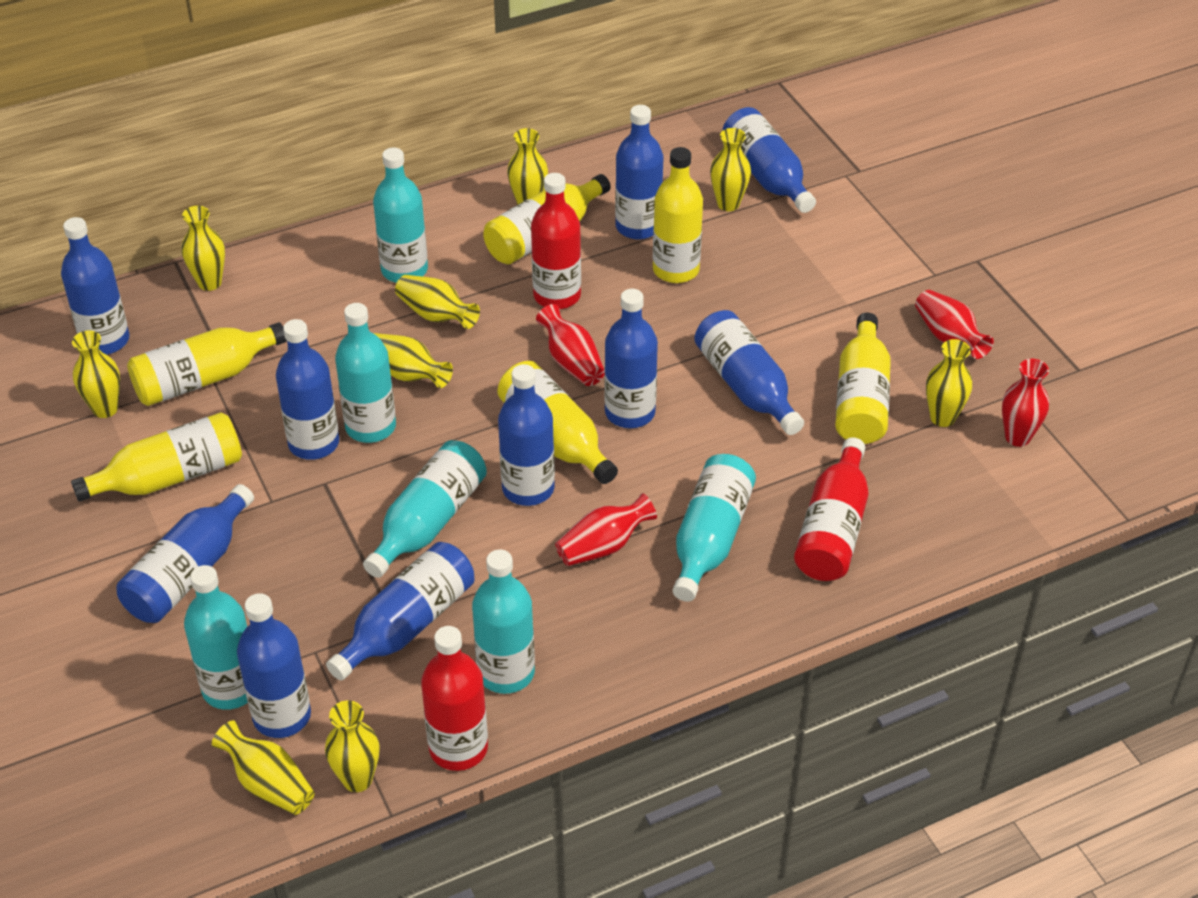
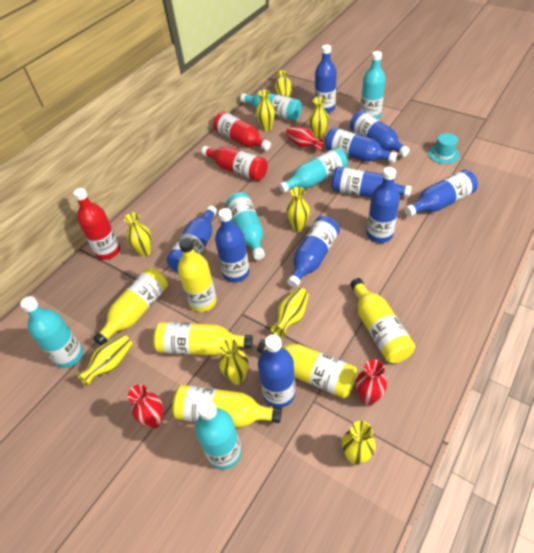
red vase: [536,304,605,386] [555,493,657,566] [915,290,994,359] [1002,359,1049,447] = 4 -> [128,384,163,429] [286,127,324,150] [356,359,387,406] = 3
turquoise hat: none = 0 -> [428,133,460,164] = 1

